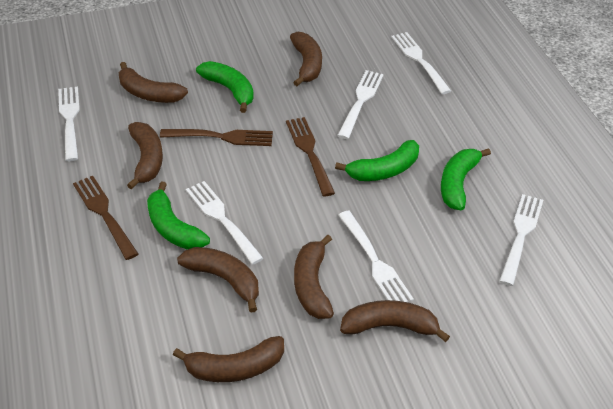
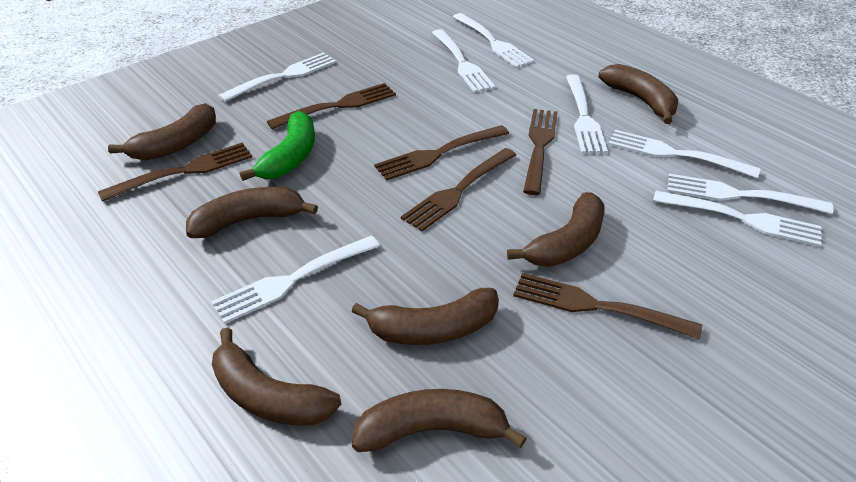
brown fork: [73,176,138,260] [160,129,273,146] [286,117,335,196] = 3 -> [98,142,252,202] [266,83,396,129] [374,125,509,181] [401,148,516,231] [513,273,702,339] [523,109,558,195] = 6
green banana: [147,182,210,249] [196,61,254,113] [335,140,419,181] [441,148,491,211] = 4 -> [240,111,315,181] = 1
white fork: [58,87,80,161] [186,181,264,265] [337,70,384,139] [338,211,414,302] [391,32,451,94] [499,194,543,286] = 6 -> [211,236,380,324] [218,53,336,102] [432,29,495,92] [453,13,534,68] [566,74,608,153] [608,130,761,178] [653,191,822,247] [667,173,833,214] = 8

